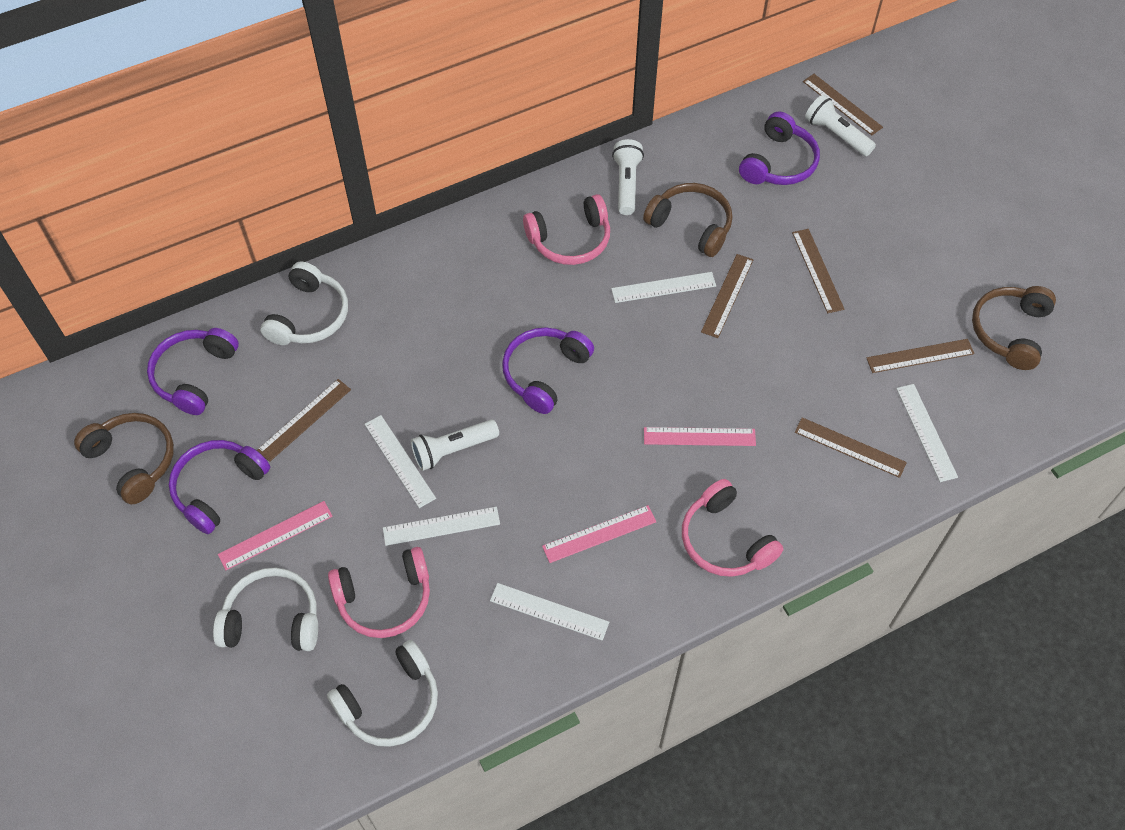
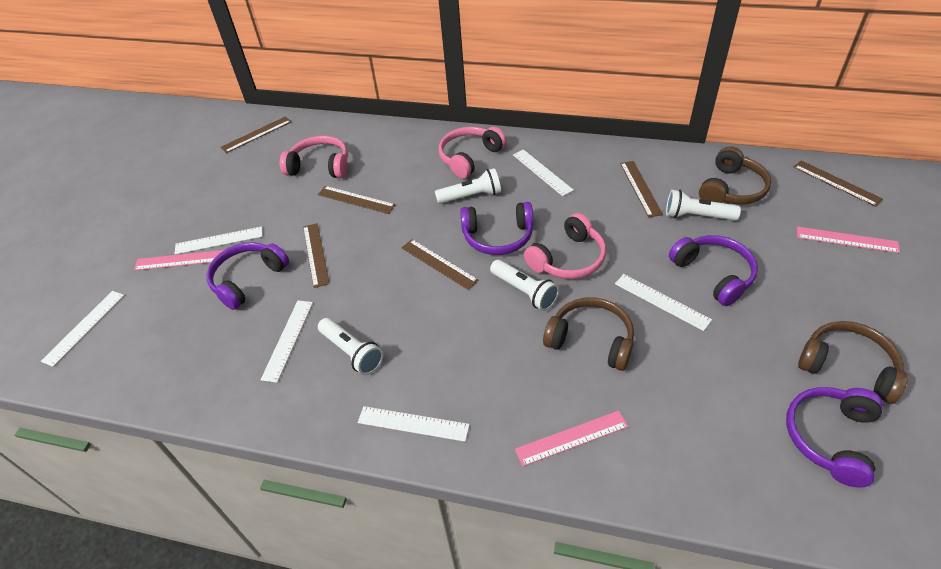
white flashlight: [411,420,499,471] [612,139,644,215] [805,95,876,156] = 3 -> [318,318,383,375] [435,168,501,204] [490,260,559,311] [666,190,741,221] = 4
white headphones: [213,568,318,651] [260,262,348,345] [327,640,438,747] = 3 -> none = 0
white ruler: [365,415,436,508] [383,507,500,546] [490,583,609,641] [611,272,716,303] [896,384,958,482] = 5 -> [41,291,124,367] [175,226,262,254] [261,300,313,383] [358,406,470,442] [513,150,574,196] [615,274,712,331] = 6

